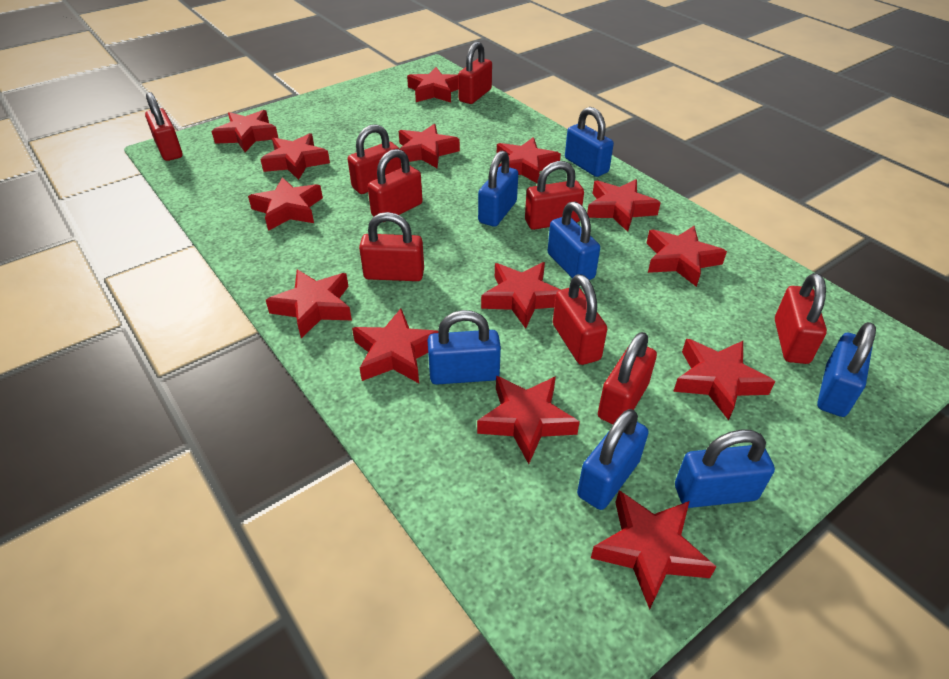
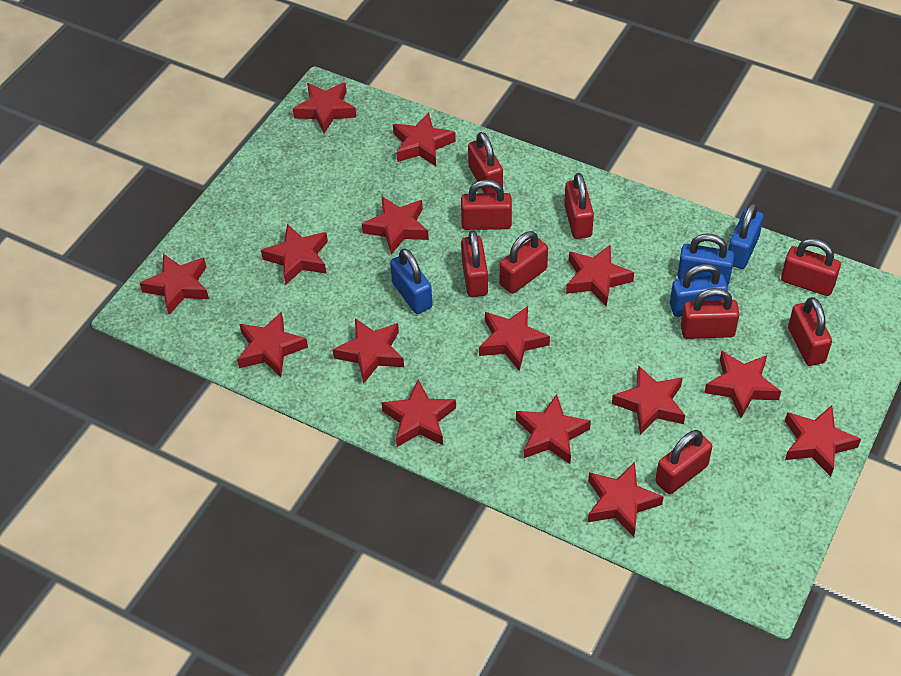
blue padlock: [428,310,501,385] [478,150,518,227] [547,202,600,280] [565,107,614,177] [577,409,649,510] [675,429,775,508] [817,322,876,417] = 7 -> [390,248,433,314] [670,264,728,317] [677,234,734,286] [728,203,764,269] = 4
red star: [211,110,278,152] [248,177,323,231] [260,133,330,180] [266,269,352,338] [352,308,438,383] [399,124,460,169] [407,67,458,102] [477,376,580,464] [481,262,561,329] [497,137,561,183] [587,179,661,232] [591,490,716,610] [647,226,727,287] [673,339,775,420] = 14 -> [140,254,209,315] [237,311,308,377] [261,224,328,284] [293,82,357,133] [333,318,404,384] [362,196,429,255] [381,380,456,447] [393,112,456,166] [479,306,550,371] [516,394,591,464] [566,244,634,307] [588,462,664,537] [612,365,685,435] [704,351,781,418] [785,405,861,477] = 15

